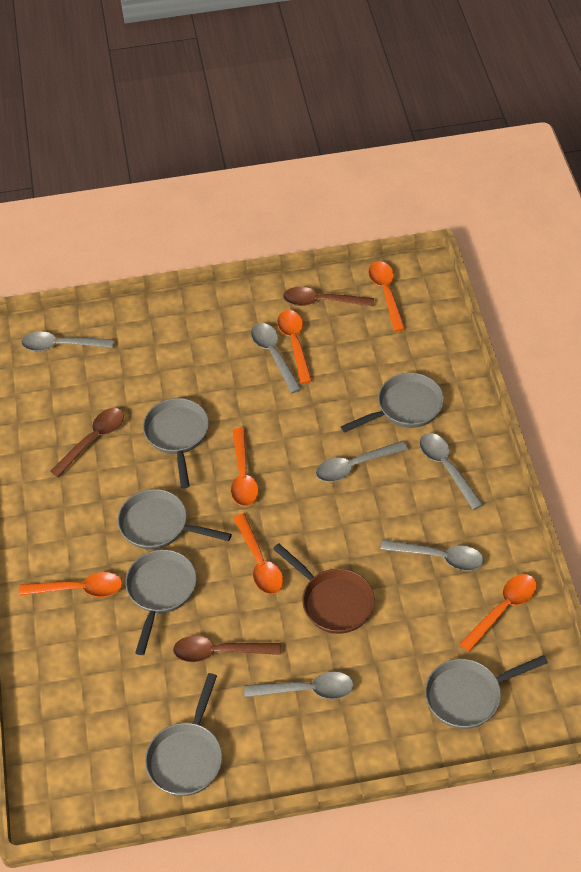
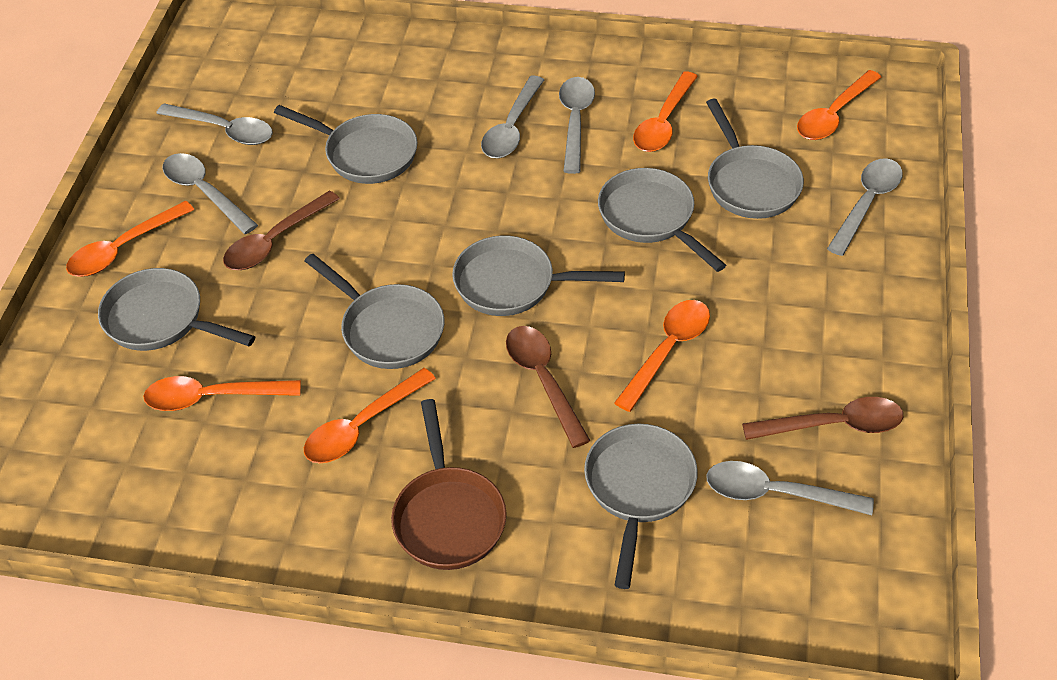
grey pan: [118,489,232,550] [125,549,197,655] [143,398,209,488] [145,673,222,796] [341,373,444,433] [425,655,548,729] = 6 -> [98,268,255,351] [274,105,417,184] [305,254,444,369] [452,236,625,316] [584,424,698,589] [598,168,726,272] [706,99,804,219] = 7

